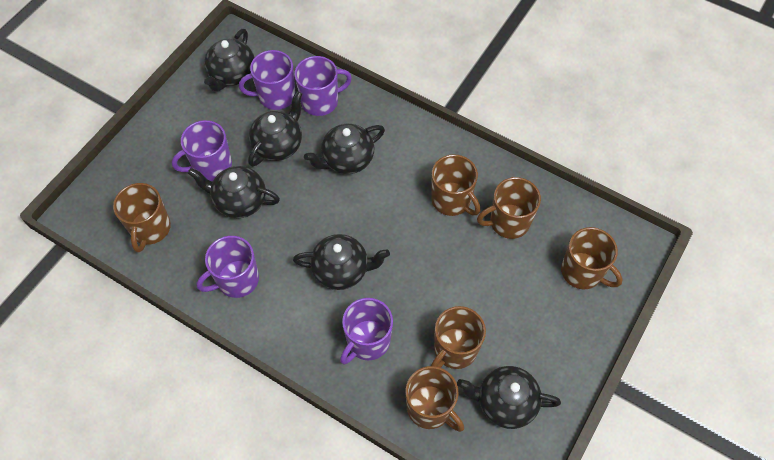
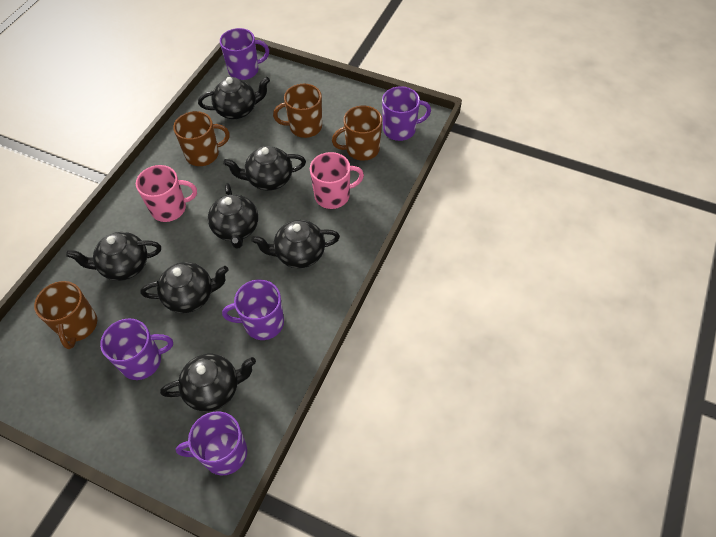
black teapot: [188,166,280,218] [204,29,255,92] [248,91,302,166] [293,234,390,290] [304,124,385,174] [457,366,561,429] = 6 -> [66,232,161,281] [141,262,229,313] [160,354,256,412] [198,77,270,119] [208,183,258,249] [223,146,306,191] [251,220,340,268] = 7
brown mug: [113,183,171,252] [406,366,464,432] [431,154,480,216] [431,306,486,369] [477,177,541,239] [561,227,623,289] = 6 -> [34,281,97,349] [173,111,230,166] [273,84,322,138] [332,106,382,161] = 4
pink mug: none = 0 -> [136,165,197,222] [310,152,364,209] = 2

